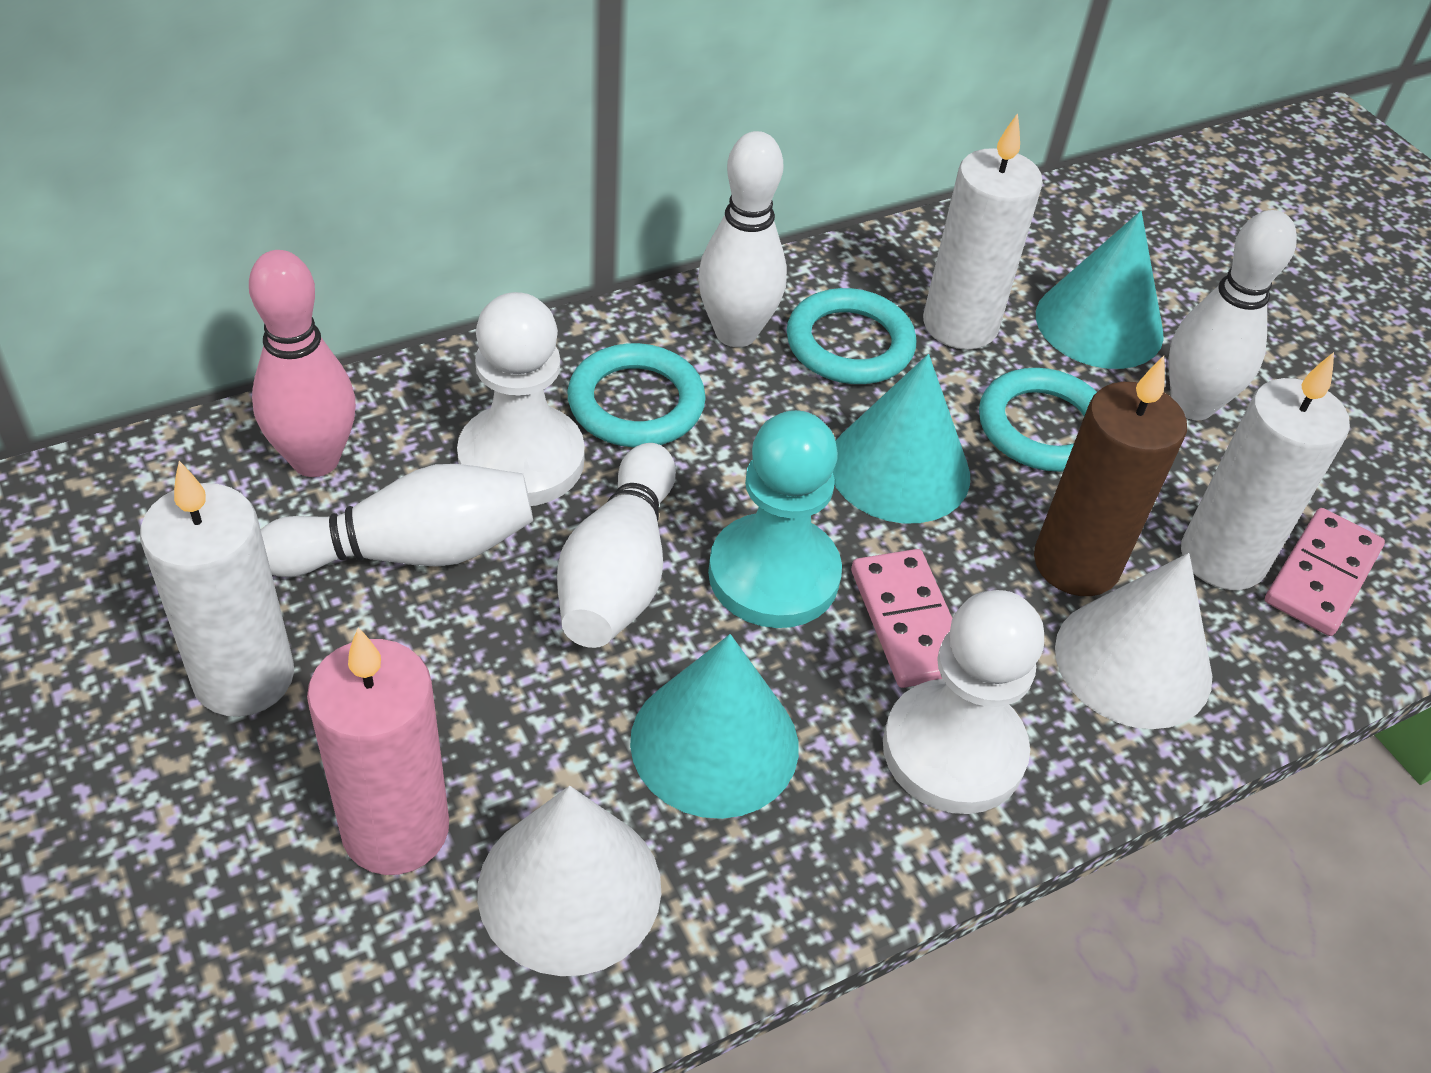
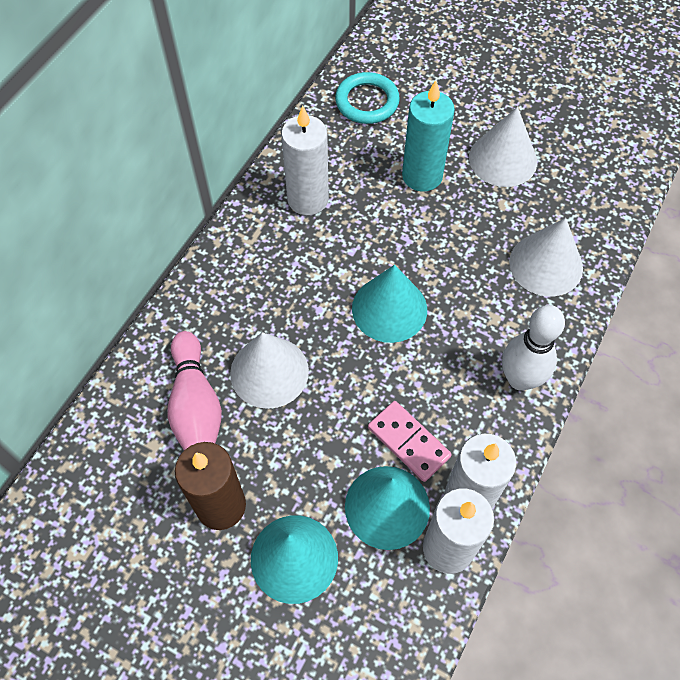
pink candle: [307,627,449,875] = 1 -> none = 0
pink domino: [851,549,952,688] [1265,508,1385,636] = 2 -> [368,401,452,482] = 1
turquoise candle: none = 0 -> [402,80,455,192] = 1
turquoise pawn: [708,410,842,628] = 1 -> none = 0
turquoise ring: [567,343,706,448] [787,288,916,384] [979,368,1097,472] = 3 -> [335,72,400,124] = 1
white bowling pin: [261,464,533,577] [557,443,676,648] [698,131,787,347] [1168,210,1297,420] = 4 -> [502,305,565,391] = 1
white cone: [477,786,661,976] [1055,553,1212,729] = 2 -> [230,332,309,409] [469,107,537,187] [509,218,583,297] = 3
white pawn: [457,292,585,506] [883,590,1044,814] = 2 -> none = 0

